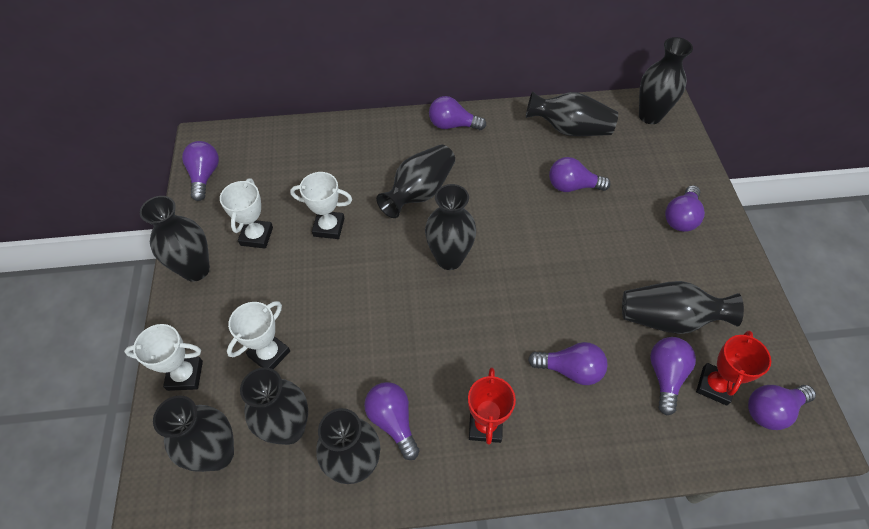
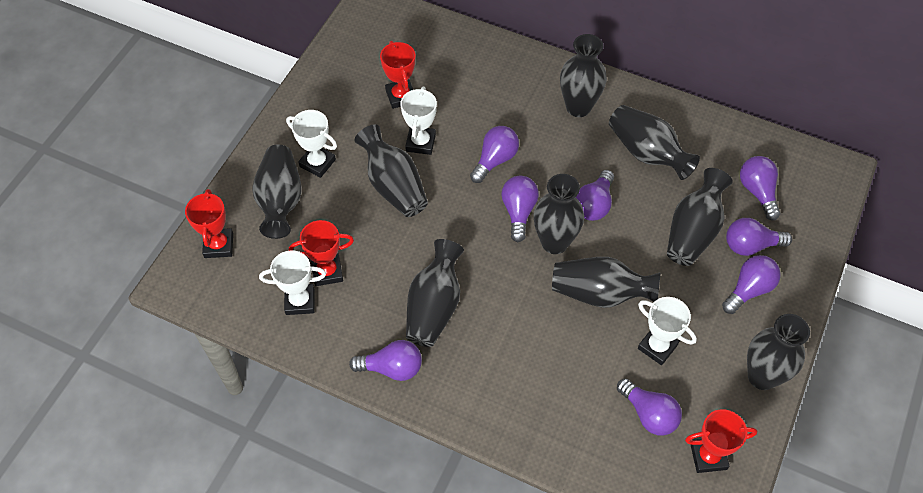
red trophy: [468,367,516,445] [696,331,771,406] = 2 -> [185,189,233,258] [289,220,354,286] [380,41,415,109] [685,409,757,473] = 4

